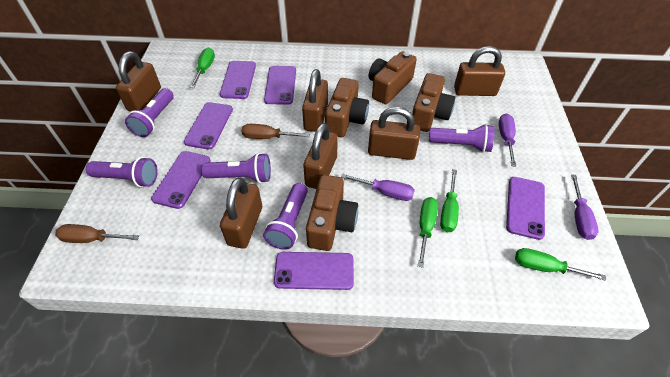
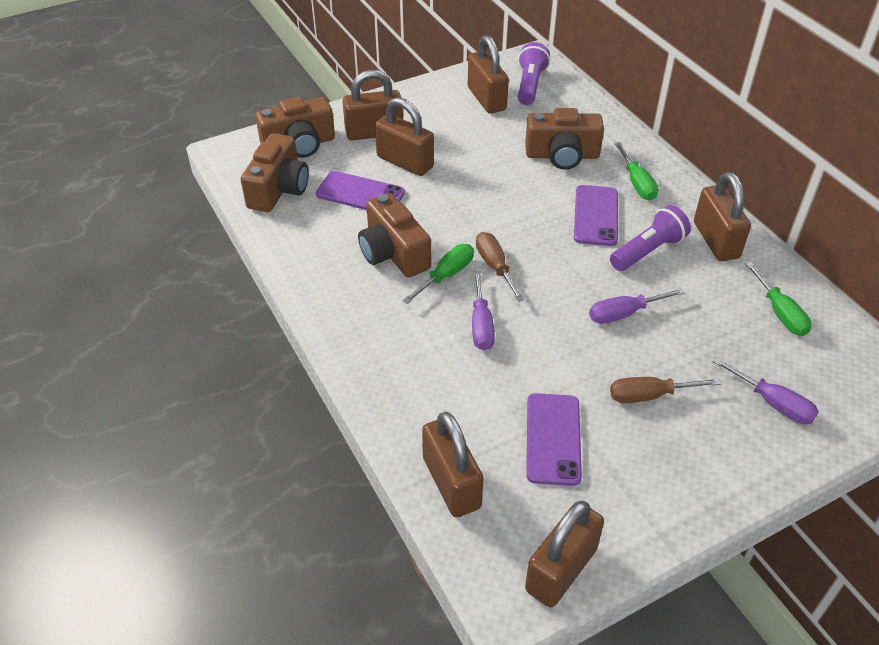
green screwdriver: [190,48,215,88] [418,197,438,268] [440,169,459,232] [515,248,606,281] = 4 -> [403,244,474,304] [614,142,658,200] [745,262,812,336] = 3
purple flashlight: [86,157,158,187] [125,88,174,137] [201,153,271,183] [263,183,308,250] [429,124,495,152] = 5 -> [518,42,550,105] [610,205,691,271] = 2
purple phone: [151,151,211,209] [184,102,233,149] [220,61,256,99] [264,66,296,105] [274,252,354,290] [506,177,545,240] = 6 -> [316,171,405,210] [526,393,582,486] [574,185,618,246] = 3

